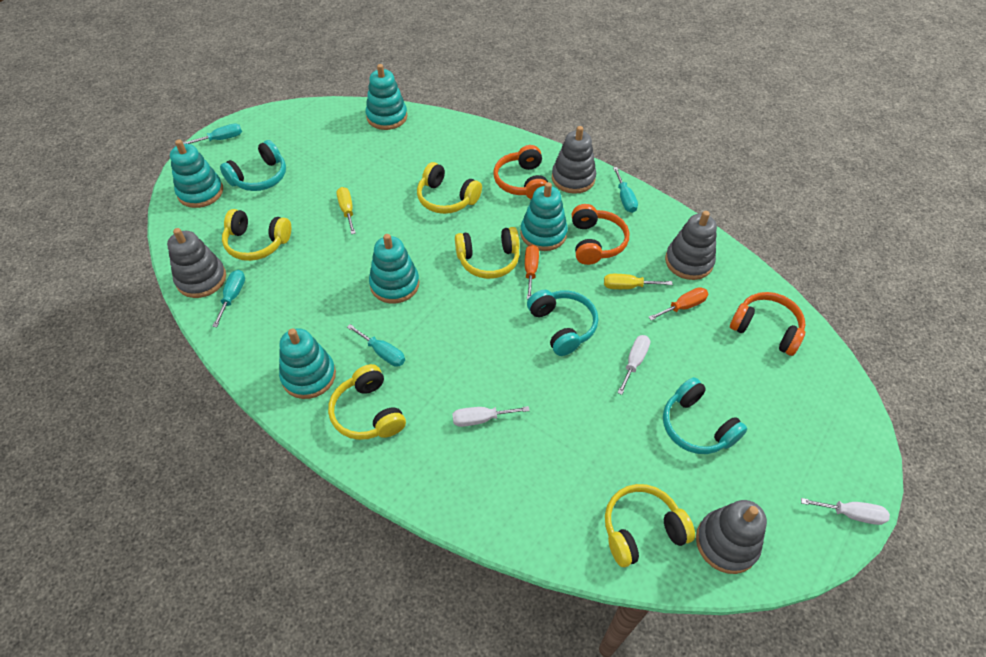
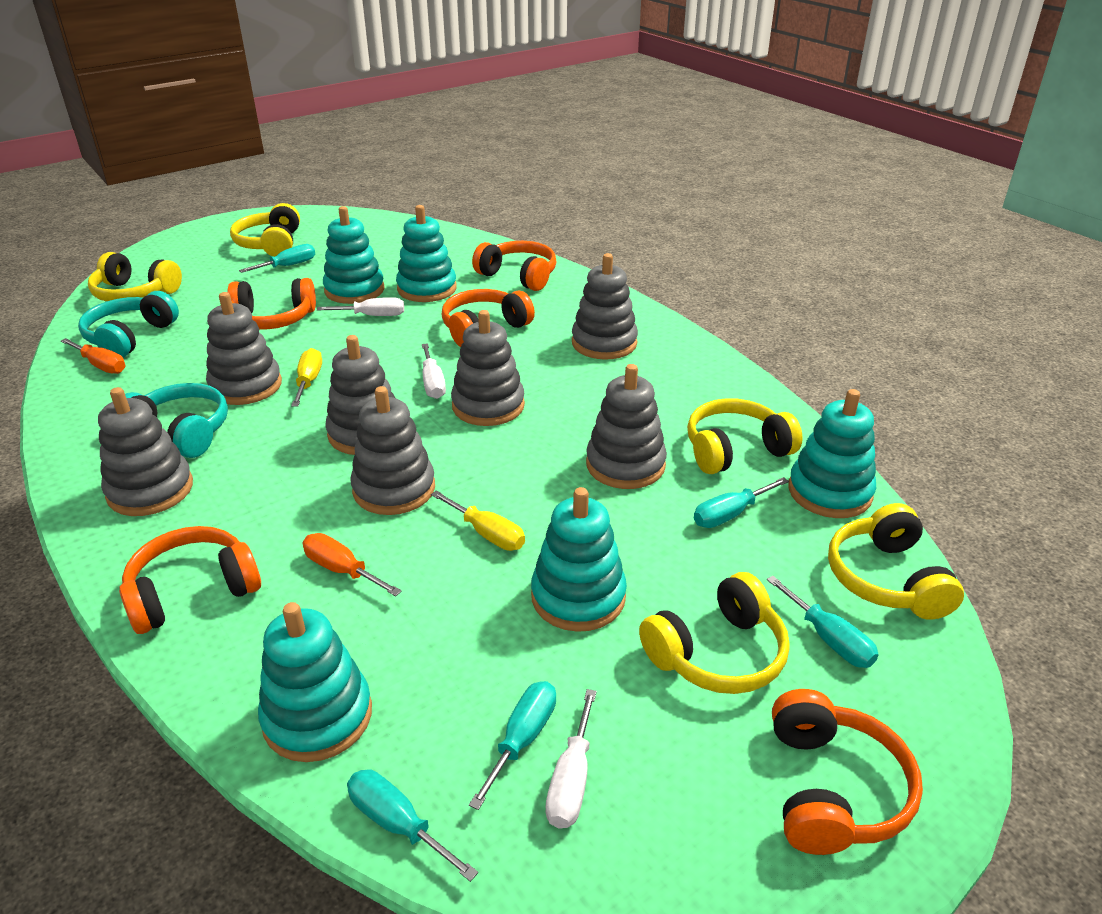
grey stacking toy: [167,228,226,298] [552,126,596,194] [665,211,717,280] [696,500,767,574] = 4 -> [98,387,193,516] [206,292,282,405] [325,335,395,455] [350,386,435,515] [451,310,525,426] [572,253,638,359] [586,364,667,489] = 7
orange headphones: [494,145,548,199] [572,204,629,265] [730,292,805,356] = 3 -> [119,526,261,634] [227,278,316,330] [442,289,535,347] [472,241,556,291] [772,689,923,855] = 5
turquoise headphones: [220,140,286,191] [527,290,598,356] [663,377,747,454] = 3 -> [78,291,179,358] [125,383,228,458] = 2
turquoise screwdriver: [183,123,242,144] [212,270,245,327] [347,324,405,367] [613,167,638,213] = 4 -> [239,244,315,273] [347,769,478,882] [469,681,556,810] [694,477,789,528] [767,576,879,668] = 5

